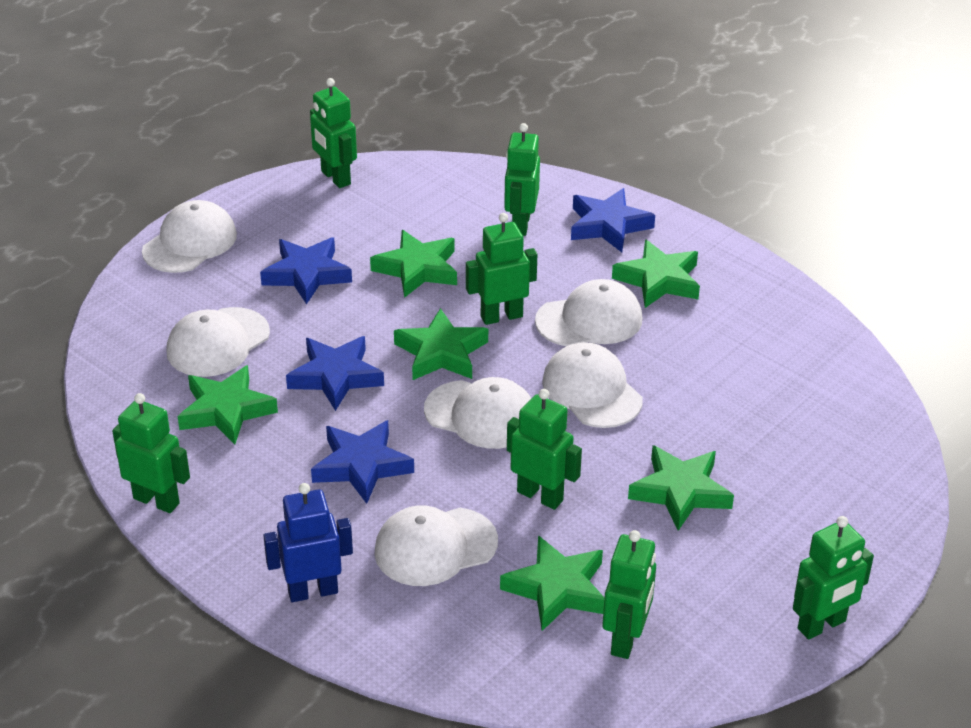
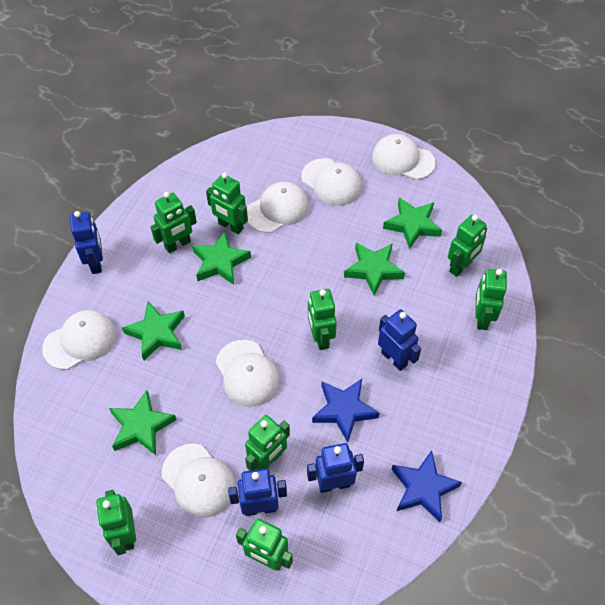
blue robot: [263,483,353,602] = 1 -> [70,211,103,274] [228,469,287,516] [307,443,364,493] [378,309,421,371] = 4
blue star: [260,237,352,305] [286,336,384,411] [311,420,414,504] [571,188,655,252] = 4 -> [312,379,379,443] [392,450,462,522] = 2
green robot: [112,393,190,513] [310,78,357,188] [466,213,537,325] [504,123,540,236] [507,389,582,510] [602,530,656,659] [793,516,874,640] = 7 -> [96,490,136,555] [151,192,197,253] [206,173,248,234] [236,519,293,571] [245,415,290,471] [308,289,337,350] [448,215,487,277] [475,269,507,330] = 8
green star: [178,365,278,445] [370,230,457,298] [394,308,488,380] [500,535,604,631] [612,239,700,308] [628,445,734,531] = 6 -> [109,390,176,455] [122,301,185,360] [192,231,251,285] [344,243,405,296] [383,198,442,249] = 5

